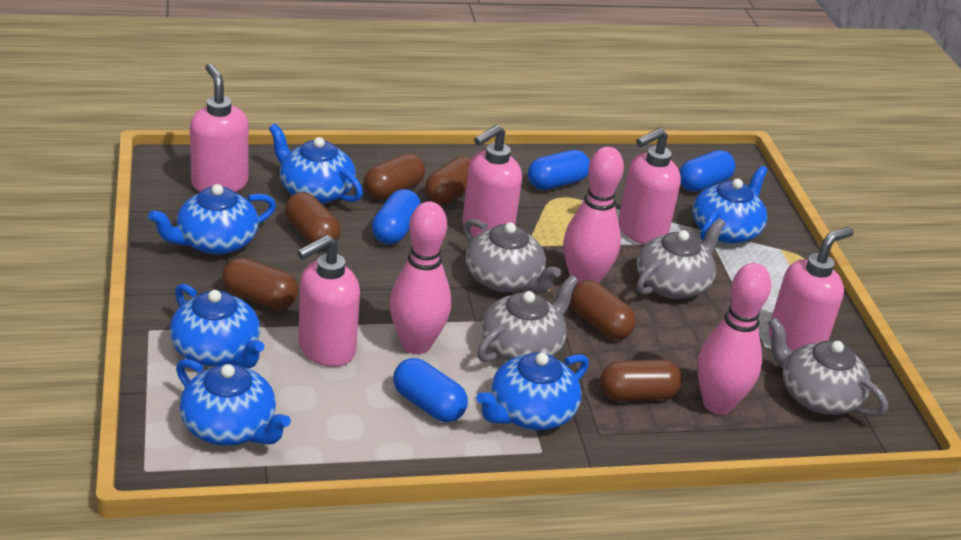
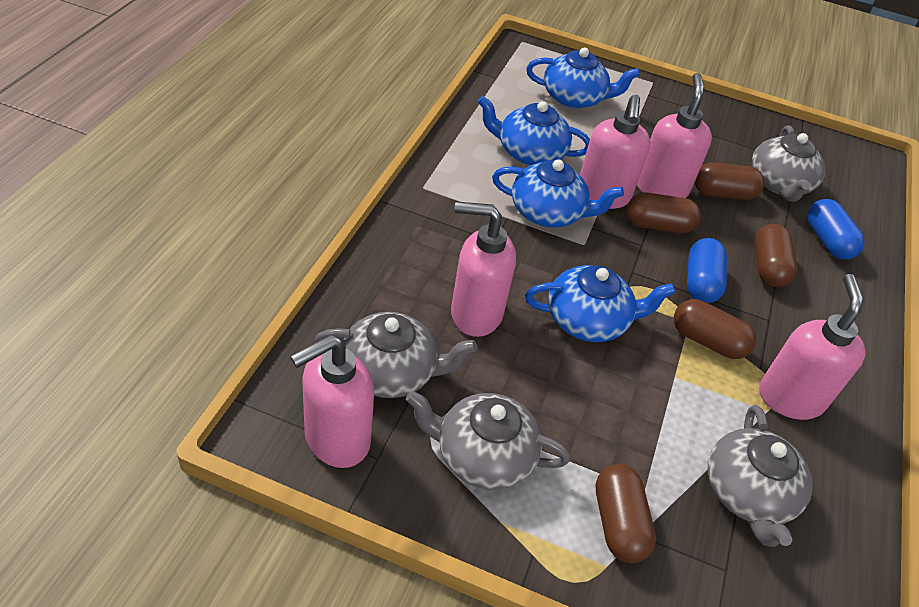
blue capsule: [372,189,421,244] [393,358,468,422] [528,150,590,190] [679,150,735,192] = 4 -> [687,238,727,303] [807,199,865,259] = 2
blue teapot: [148,184,276,255] [170,284,264,369] [176,359,291,445] [269,124,363,204] [476,352,589,430] [692,166,768,244] = 6 -> [478,96,590,165] [492,159,624,227] [525,265,675,342] [526,48,640,109] = 4
brown capsule: [222,258,298,309] [285,192,341,248] [364,153,425,199] [425,156,472,205] [570,280,636,340] [600,359,683,401] = 6 -> [596,464,656,563] [627,193,701,233] [674,299,756,359] [695,162,765,200] [754,224,797,287] = 5
pink bowling pin: [390,202,451,354] [563,146,624,283] [697,263,771,415] = 3 -> none = 0

